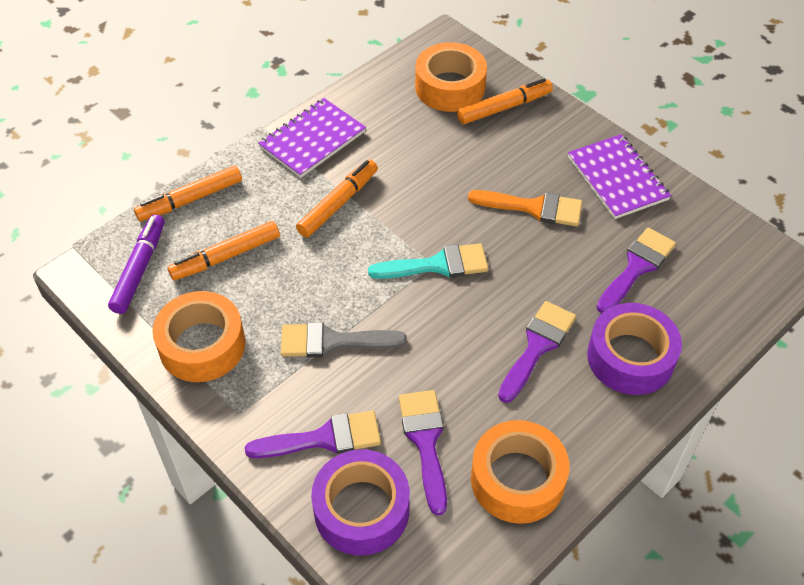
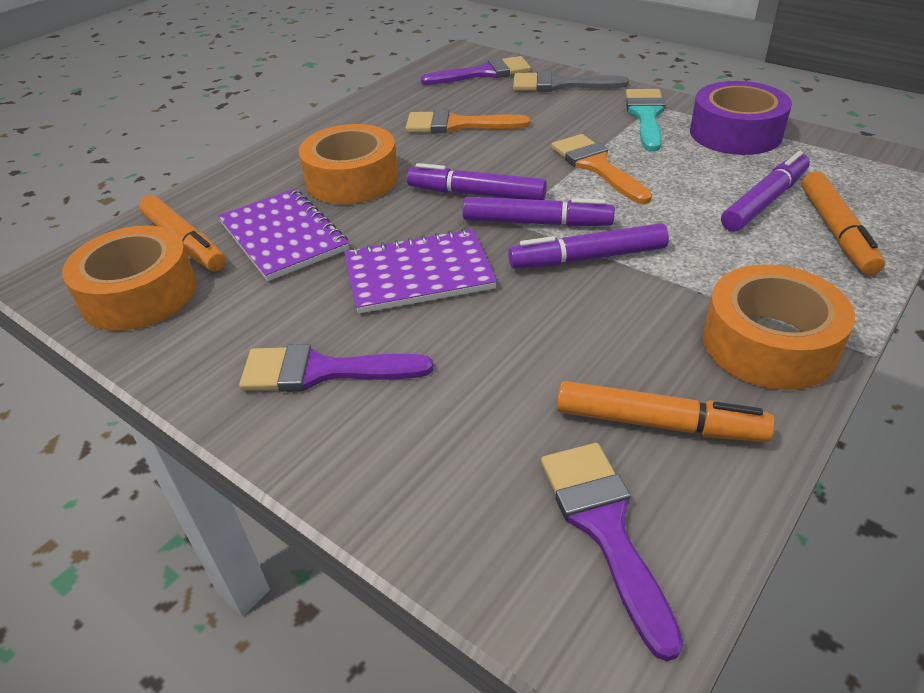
orange brush: [468,190,582,226] = 1 -> [406,110,530,133] [551,134,652,204] = 2
orange marker: [134,165,242,222] [167,221,280,280] [296,160,378,237] [457,78,553,124] = 4 -> [139,195,226,271] [557,381,775,442] [802,171,885,275] = 3
purple brush: [245,410,381,458] [399,390,447,515] [498,301,576,403] [596,228,676,313] = 4 -> [239,344,433,392] [421,56,531,85] [541,443,683,661] = 3
purple marker: [108,214,165,314] = 1 -> [407,163,547,200] [462,197,615,227] [508,223,669,269] [721,151,810,232] = 4
purple tape: [311,449,410,556] [587,303,682,395] = 2 -> [690,81,792,155] = 1

